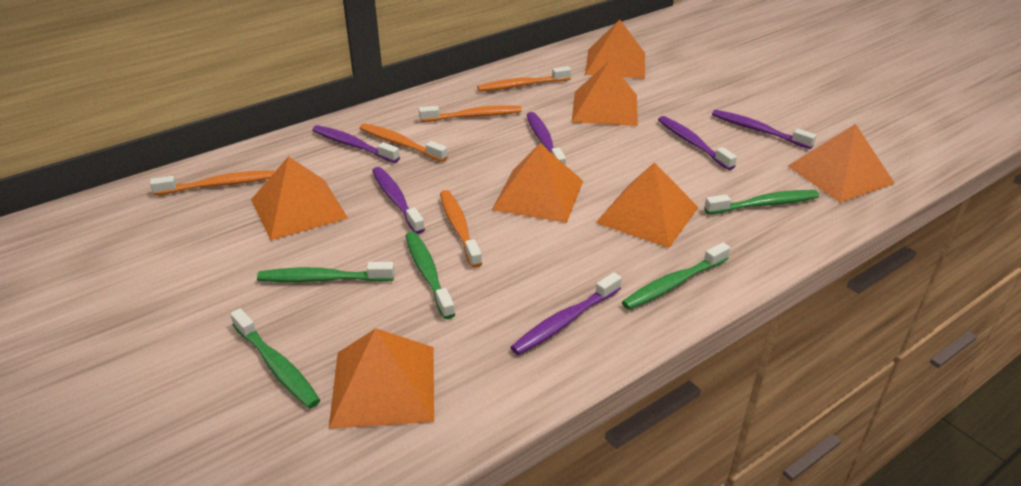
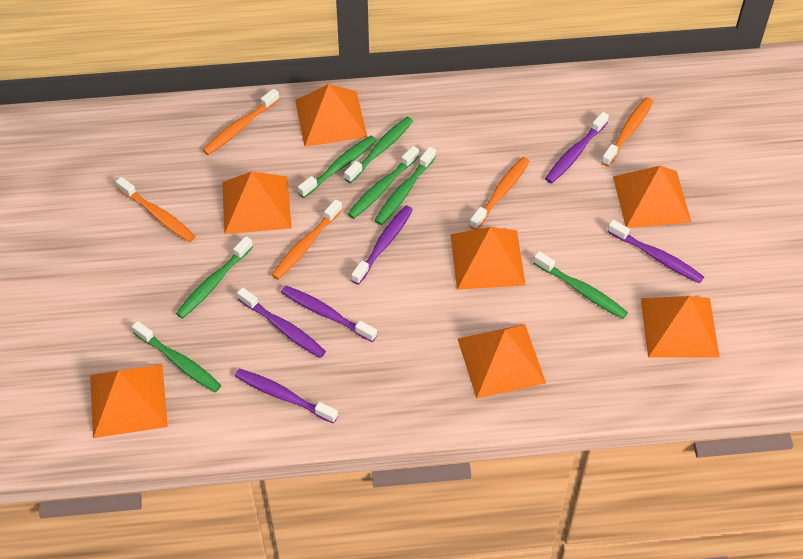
green toothbrush: [230,308,320,409] [257,262,395,282] [405,231,455,319] [622,242,730,310] [704,190,819,214] = 5 -> [132,321,221,392] [176,236,253,319] [298,136,377,198] [344,117,413,183] [348,146,419,219] [374,147,436,225] [533,251,628,319] = 7

